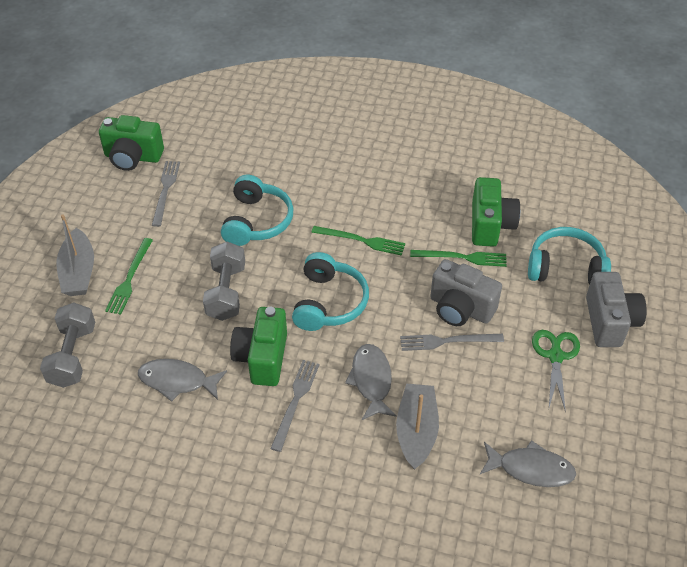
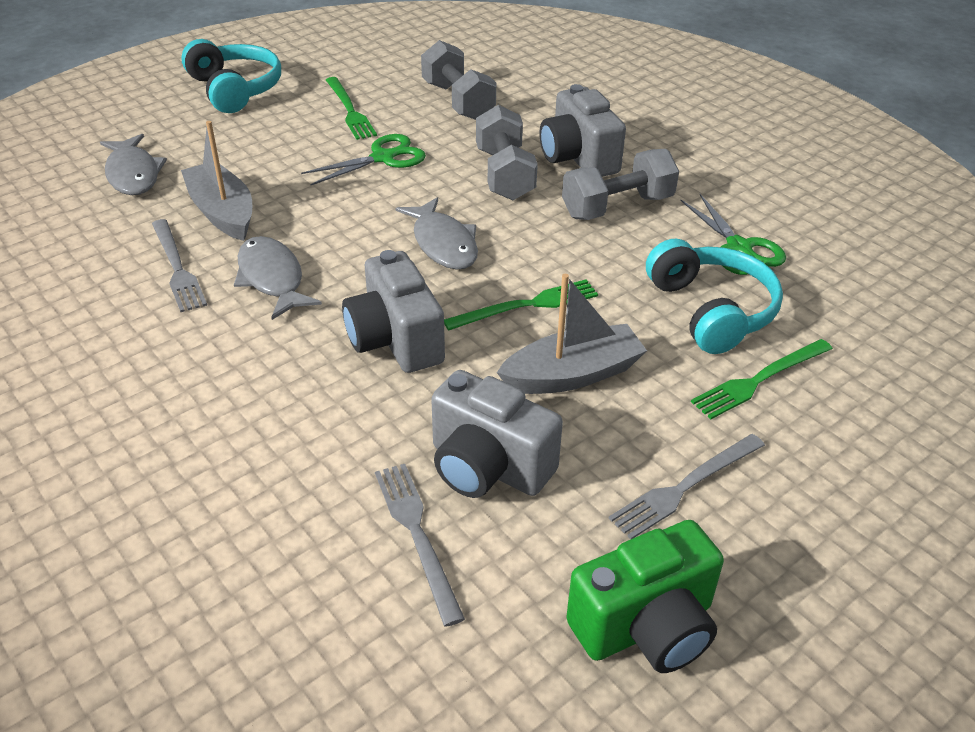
green camera: [99,115,164,171] [230,307,287,386] [472,177,520,247] = 3 -> [566,520,724,673] = 1
green scissors: [532,330,580,413] = 1 -> [301,134,426,185] [680,194,786,275] = 2
grey camera: [430,259,502,326] [586,272,647,347] = 2 -> [342,250,445,373] [431,370,563,498] [539,84,626,177] = 3
grey dumbbell: [40,302,95,388] [203,241,245,321] = 2 -> [421,40,496,120] [476,105,538,200] [562,149,679,220] = 3
turquoise headphones: [221,175,294,246] [292,252,369,331] [528,227,611,285] = 3 -> [181,39,281,113] [646,239,783,354] = 2

